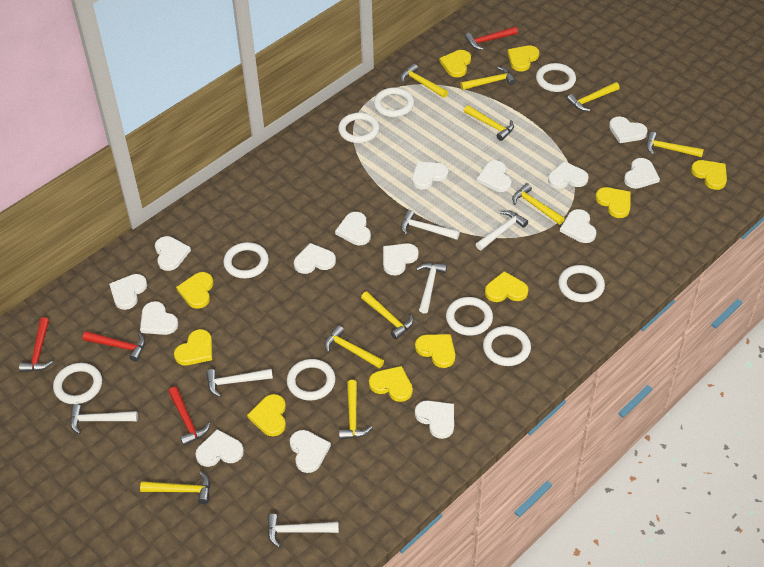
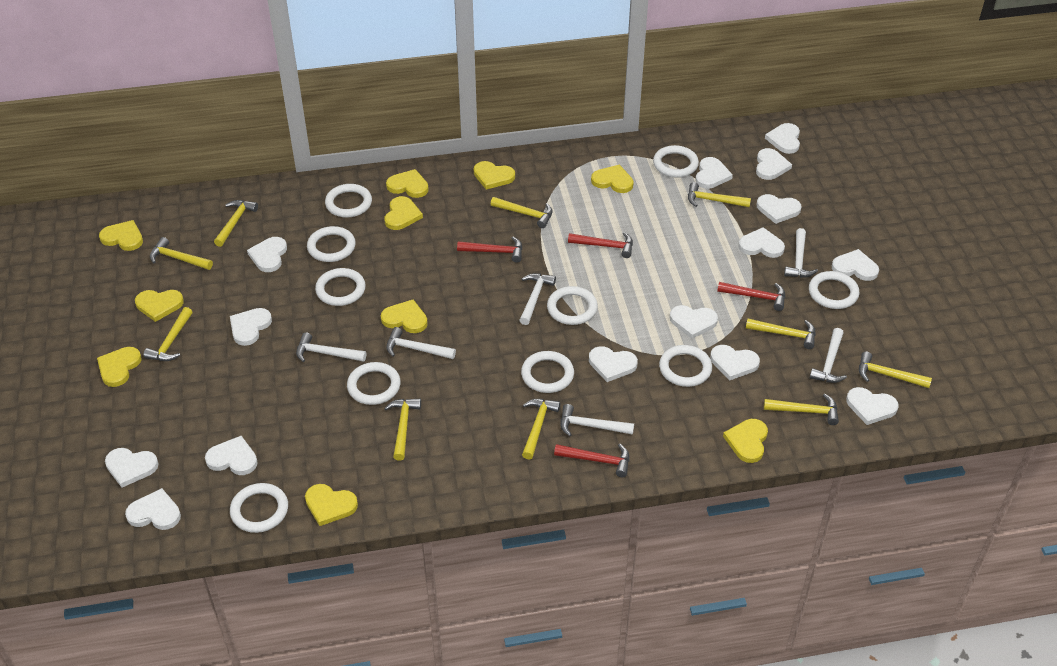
white ring: [53,363,102,404] [224,242,269,278] [287,359,335,401] [338,113,380,143] [374,88,414,117] [446,297,493,336] [483,326,531,366] [536,63,576,92] [558,265,605,302] = 9 -> [230,483,288,533] [307,226,356,262] [315,268,366,306] [325,184,372,218] [347,362,401,405] [521,351,574,393] [547,286,598,325] [653,145,699,178] [659,345,712,387] [809,271,859,309] = 10

